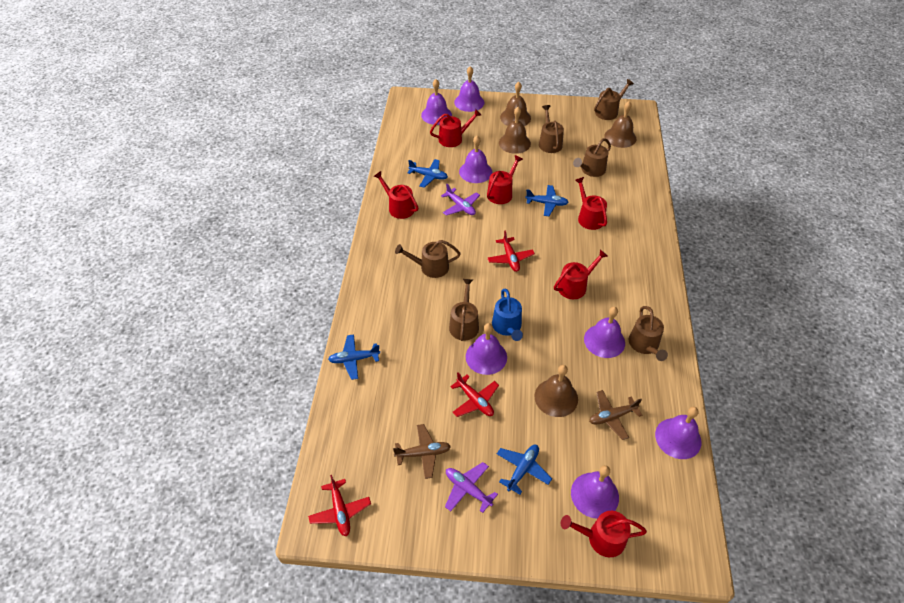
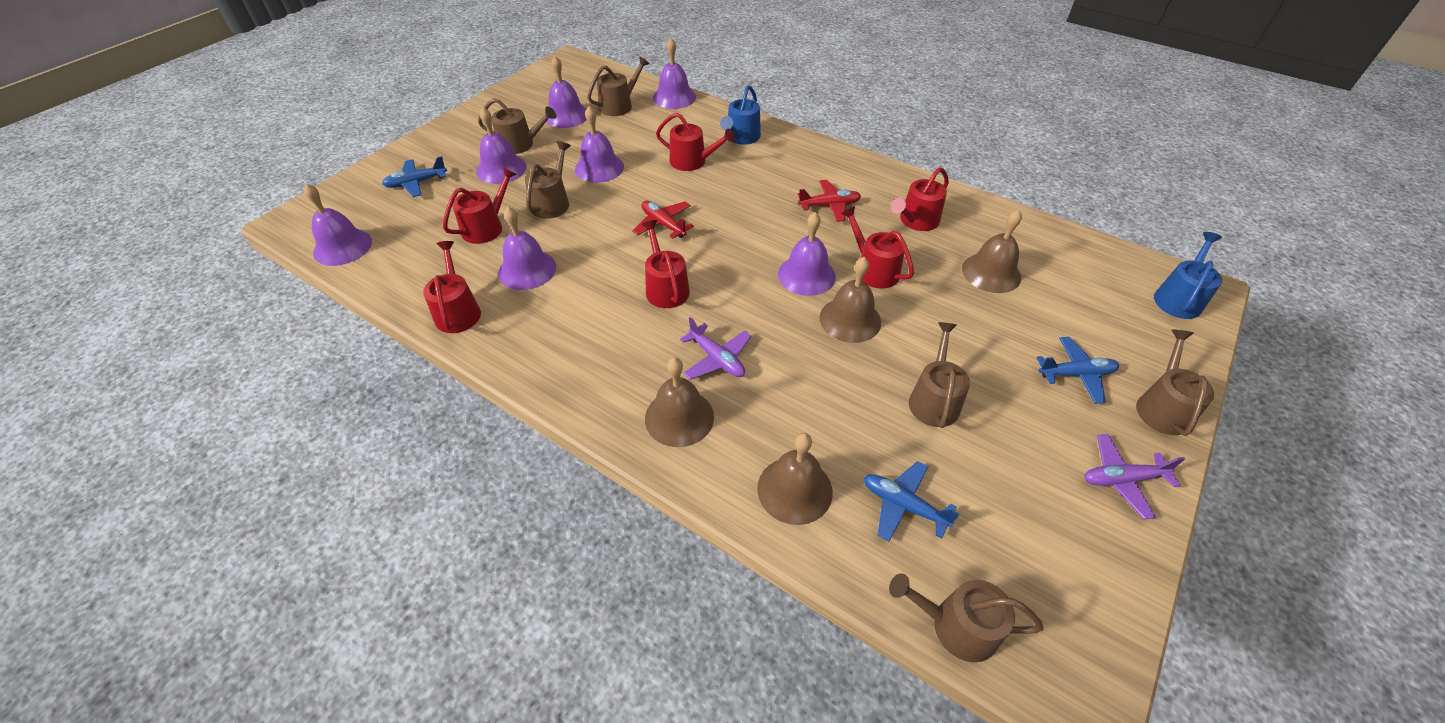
blue plane: [328,334,380,380] [408,159,448,188] [497,445,552,495] [525,185,569,216] = 4 -> [382,156,447,197] [864,461,960,542] [1036,337,1119,404] = 3
blue watering can: [492,289,523,341] = 1 -> [720,85,761,145] [1154,232,1222,319] = 2
brown plane: [393,424,451,479] [589,390,642,440] = 2 -> none = 0
red plane: [308,475,371,536] [450,372,499,417] [488,231,535,272] = 3 -> [632,200,694,239] [798,180,861,222] = 2

